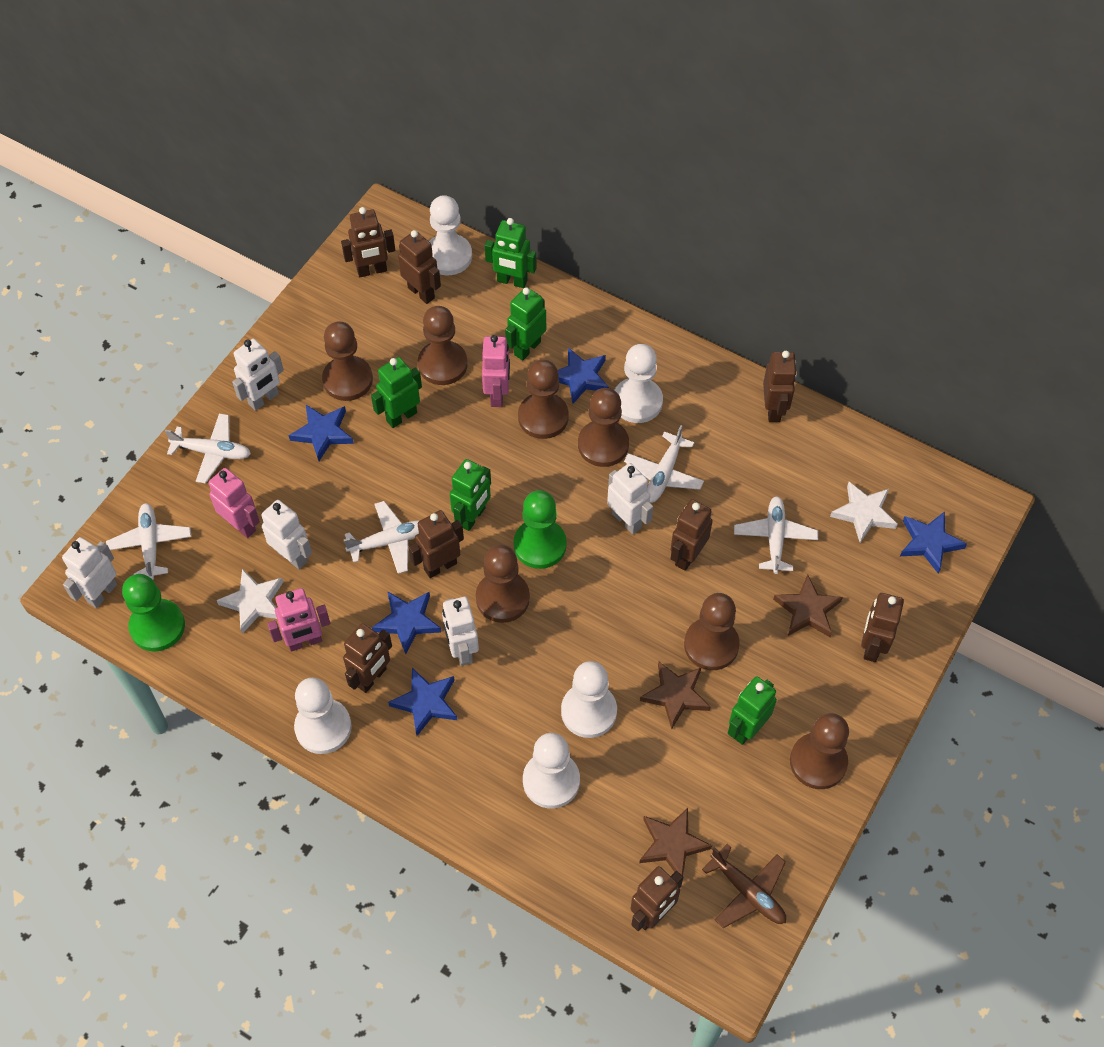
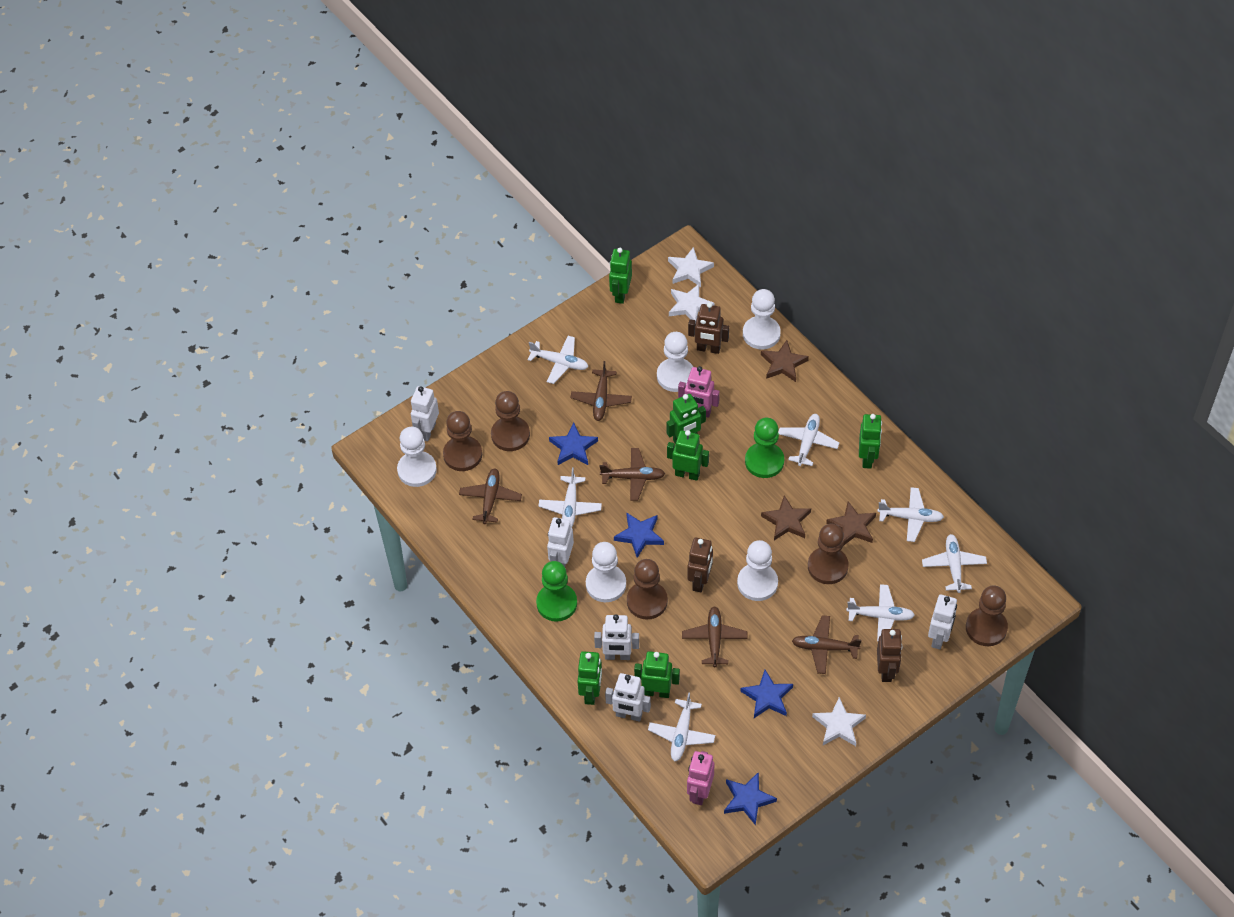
blue star: [288,405,354,461] [372,591,441,654] [388,668,457,736] [558,347,609,404] [900,511,967,574] = 5 -> [549,423,598,465] [614,512,664,558] [724,772,777,825] [740,670,793,718] = 4
brown pawn: [322,321,373,401] [418,306,468,385] [476,545,530,623] [518,360,569,439] [578,388,629,467] [684,593,740,670] [790,713,849,789] = 7 -> [443,411,482,471] [491,391,530,451] [627,559,668,619] [808,524,849,584] [966,586,1008,646] = 5
brown plane: [702,844,786,928] = 1 -> [459,468,522,524] [570,361,632,421] [600,448,665,501] [682,606,748,667] [792,615,862,674] = 5
brown robot: [341,207,395,277] [343,623,392,693] [398,230,441,304] [408,510,464,578] [630,866,684,931] [670,499,713,571] [763,351,797,422] [861,593,904,662] = 8 -> [687,538,713,592] [688,302,729,354] [877,629,903,682] = 3
green robot: [371,357,422,428] [450,459,491,531] [485,218,536,288] [505,287,546,361] [728,676,777,745] = 5 -> [577,651,602,705] [609,248,632,304] [634,651,680,698] [667,394,706,444] [667,430,709,481] [859,414,882,469] = 6
pink robot: [209,468,260,538] [267,588,330,652] [482,335,510,407] = 3 -> [678,366,720,418] [687,751,715,805] = 2
white plane: [106,503,191,580] [165,413,251,484] [344,501,420,574] [624,425,704,503] [734,496,818,574] = 5 -> [528,336,588,384] [538,467,602,528] [648,692,715,761] [778,414,839,466] [846,584,915,641] [877,487,944,542] [922,534,987,593] = 7
white star: [217,569,283,634] [830,482,898,543] = 2 -> [668,247,714,287] [669,284,715,325] [812,697,866,746] = 3

